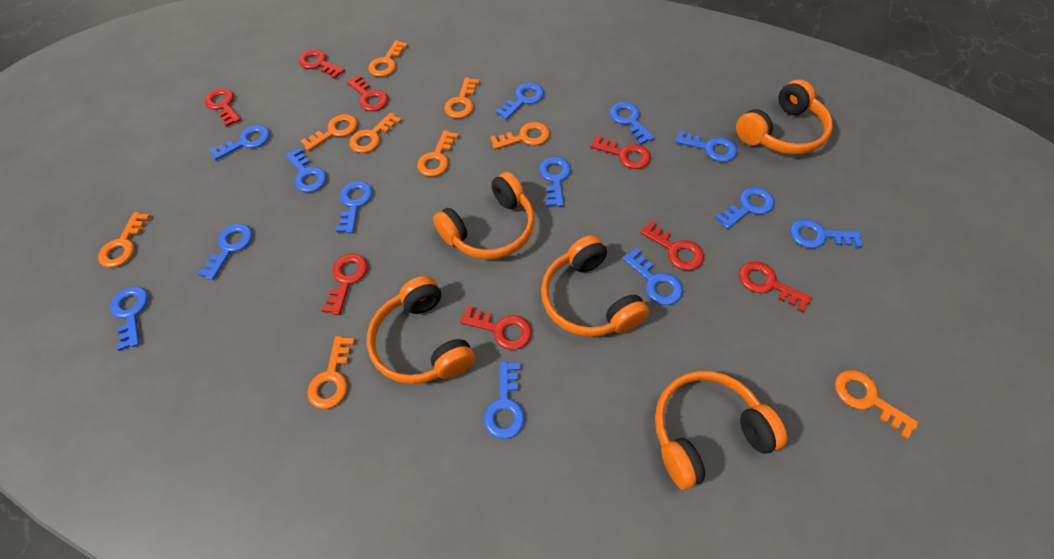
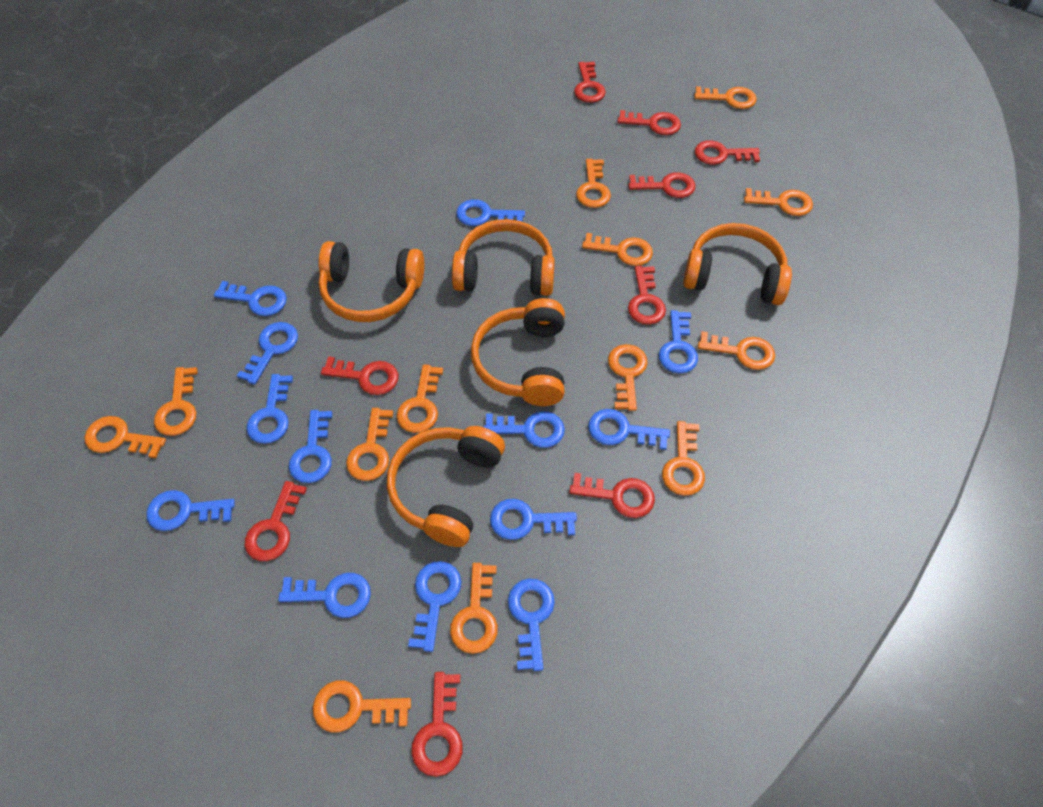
orange key: [98,212,151,268] [300,114,358,151] [307,336,355,409] [349,112,402,153] [368,40,408,77] [417,130,459,177] [444,77,479,118] [490,122,550,150] [835,370,919,439] = 9 -> [85,416,166,458] [154,367,198,436] [313,680,411,733] [346,408,393,481] [397,364,443,433] [450,563,498,654] [576,159,611,208] [582,233,653,266] [608,344,648,411] [662,421,705,496] [694,86,757,109] [698,331,775,370] [744,188,813,216] = 13
red key: [205,89,241,127] [299,50,345,79] [321,254,368,315] [347,75,388,111] [460,306,532,350] [590,135,651,169] [640,221,704,270] [739,261,812,313] = 8 -> [245,481,307,561] [321,356,399,395] [411,672,463,777] [569,473,655,518] [574,62,606,103] [618,110,681,135] [628,172,695,198] [628,266,666,325] [695,140,760,165] = 9

